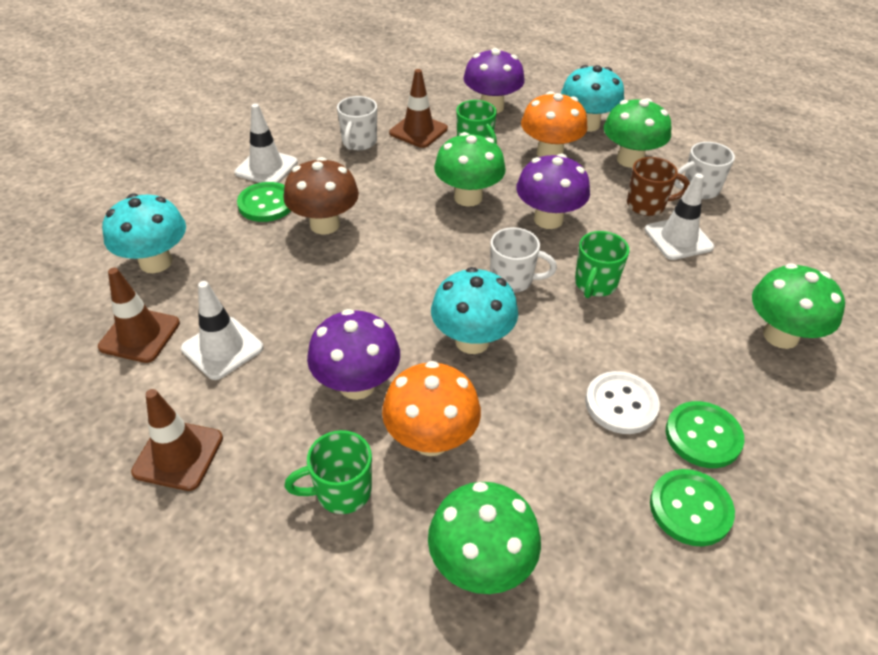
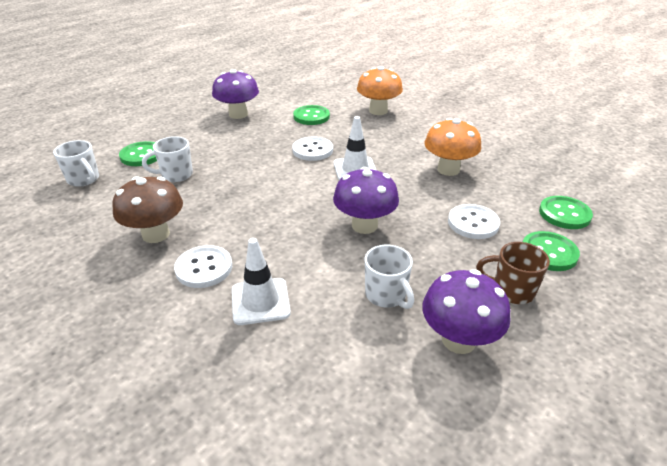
brown traffic cone: [98,268,180,363] [131,389,223,491] [389,69,448,148] = 3 -> none = 0
green button: [237,182,291,222] [650,469,735,546] [666,401,744,468] = 3 -> [119,141,157,166] [293,105,330,125] [523,231,580,271] [539,196,593,229] = 4
green mug: [284,430,372,514] [456,100,497,144] [575,231,629,298] = 3 -> none = 0
green mushroom: [428,482,541,594] [434,132,506,207] [604,98,672,168] [752,263,845,349] = 4 -> none = 0
turquoise mushroom: [102,193,186,273] [431,267,518,354] [561,65,624,132] = 3 -> none = 0
white button: [585,371,660,434] = 1 -> [174,245,232,288] [292,137,333,161] [448,204,500,239] = 3
white traffic cone: [181,281,263,380] [235,103,298,183] [645,173,714,260] = 3 -> [232,238,291,325] [334,116,376,180] = 2

